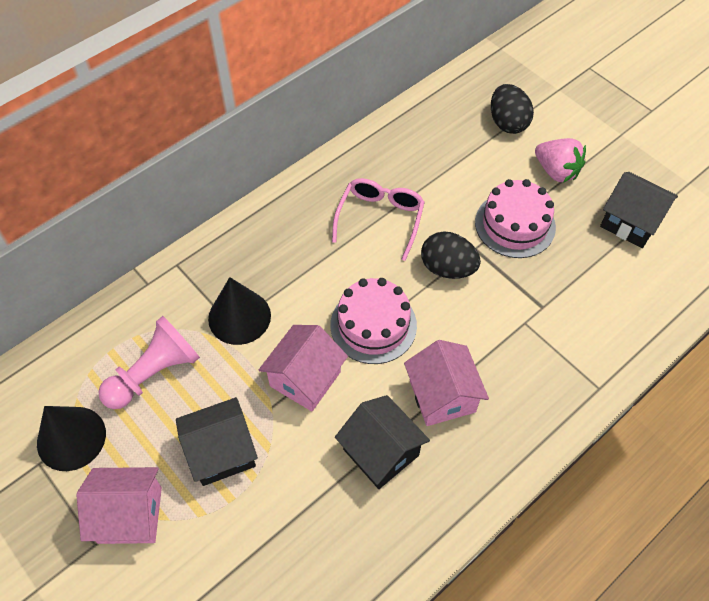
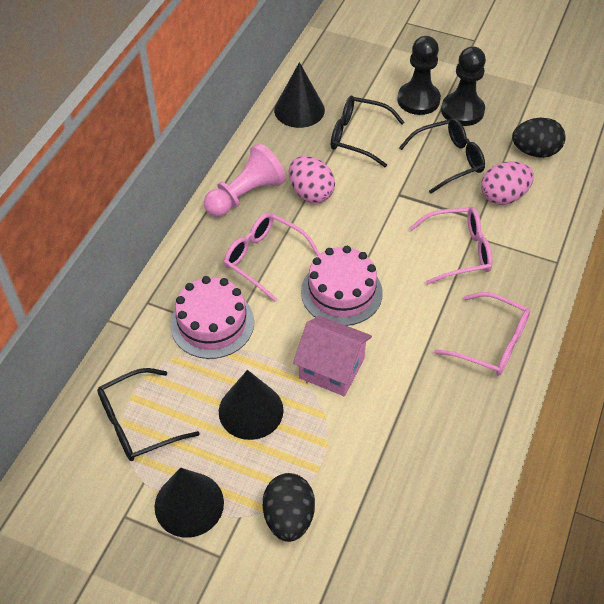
black cone: [37,406,106,471] [208,277,271,345] = 2 -> [154,468,224,538] [219,370,284,440] [274,62,325,128] = 3
black glasses: none = 0 -> [97,368,200,461] [331,96,404,167] [399,118,485,194] = 3
black house: [176,397,258,486] [335,395,430,489] [600,172,678,248] = 3 -> none = 0
black pawn: none = 0 -> [397,36,441,115] [441,46,486,126] = 2
pink egg: none = 0 -> [289,156,335,203] [481,162,534,205] = 2
pink glasses: [332,178,425,261] = 1 -> [224,213,320,302] [410,207,492,285] [434,292,530,376] = 3
pink house: [76,467,162,544] [259,325,348,412] [404,340,489,426] = 3 -> [293,316,372,396] = 1
pink strawberry: [535,138,586,183] = 1 -> none = 0

